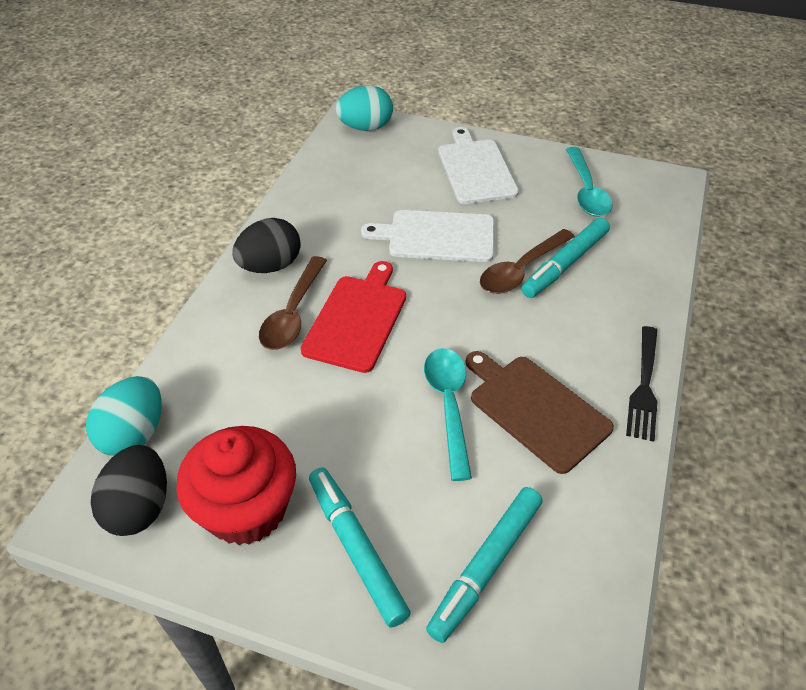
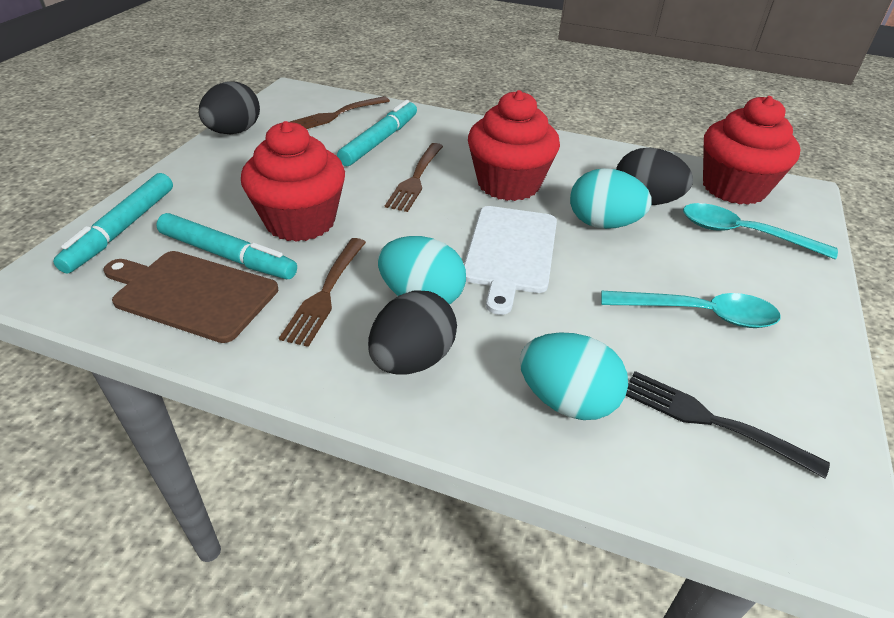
black egg: [91,445,167,536] [232,218,301,273] = 2 -> [199,81,260,134] [368,290,457,375] [616,148,693,205] = 3
brown fork: none = 0 -> [279,238,366,347] [290,96,390,129] [385,143,443,212] = 3
brown spoon: [259,256,327,350] [480,229,575,294] = 2 -> none = 0
red cupcake: [176,426,296,545] = 1 -> [241,121,345,242] [468,90,560,201] [703,96,801,205] = 3
red cutting board: [300,261,406,373] = 1 -> none = 0
turquoise egg: [86,376,162,456] [335,85,393,131] = 2 -> [378,236,466,304] [520,332,628,420] [570,168,652,229] = 3
white cutting board: [361,210,494,262] [438,127,519,204] = 2 -> [464,206,557,315] = 1

